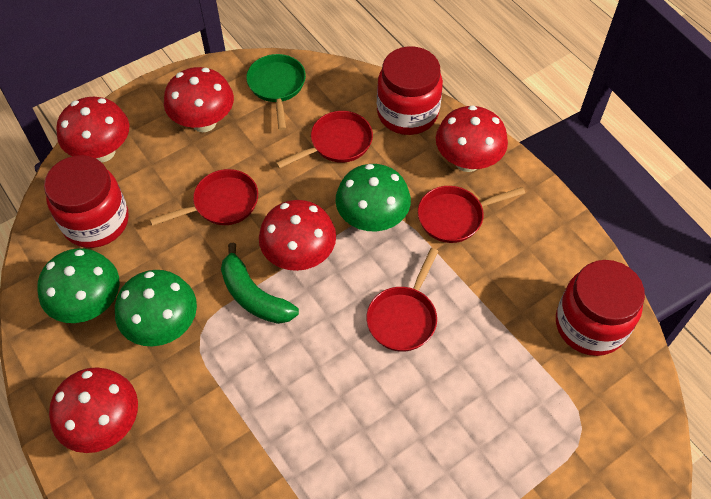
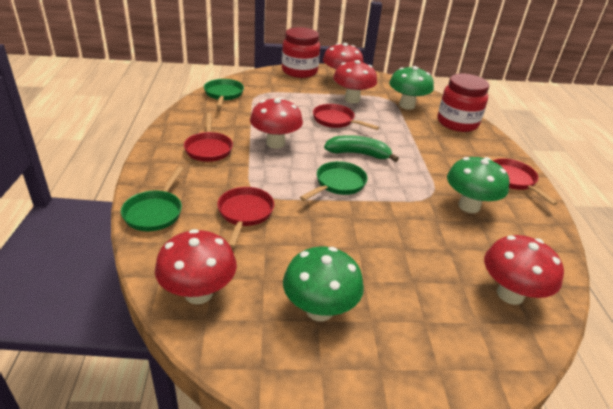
green pan: [246,54,306,130] = 1 -> [121,166,184,231] [204,79,244,108] [300,161,367,201] = 3
red jar: [44,155,129,248] [377,46,443,135] [556,260,645,356] = 3 -> [282,27,320,78] [437,74,489,132] = 2

